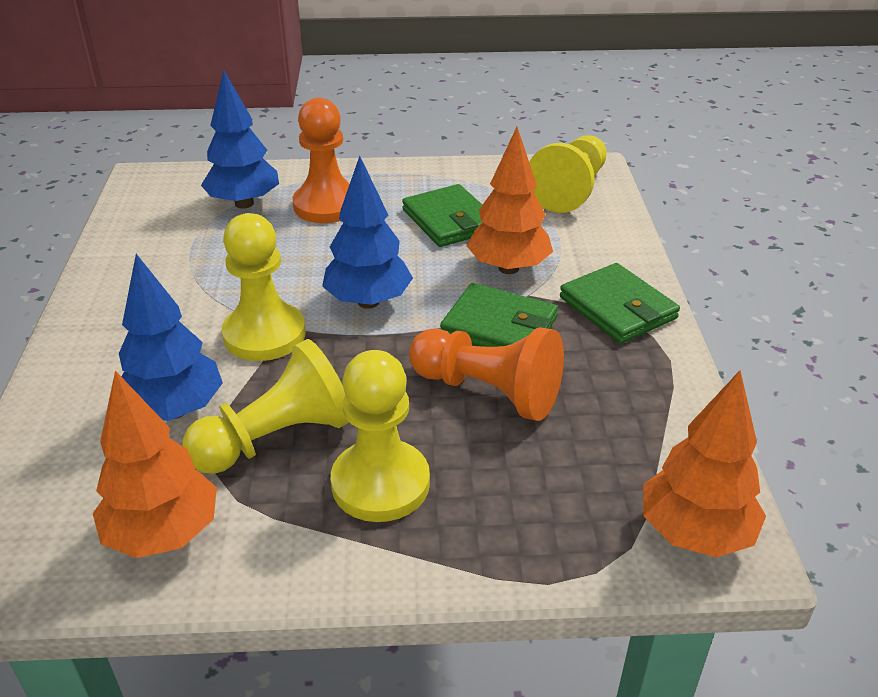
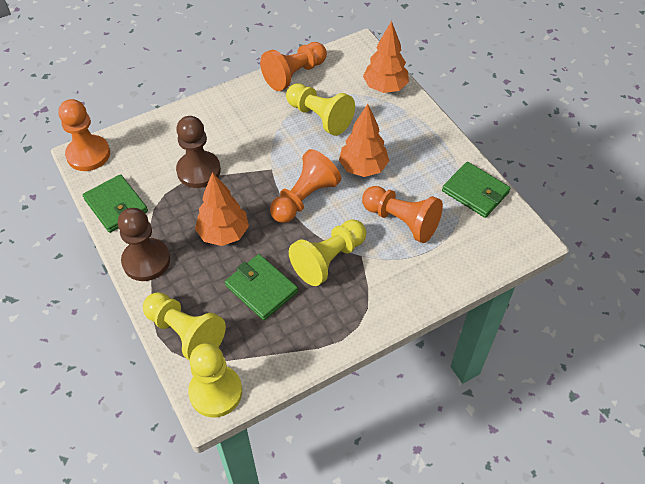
blue tree: [119,254,223,421] [201,70,279,209] [322,156,413,309] = 3 -> none = 0
brown pawn: none = 0 -> [118,208,170,281] [176,116,221,188] = 2
orange pawn: [293,98,350,223] [409,327,564,421] = 2 -> [58,99,110,171] [260,42,327,91] [270,149,341,223] [362,186,443,243] = 4

